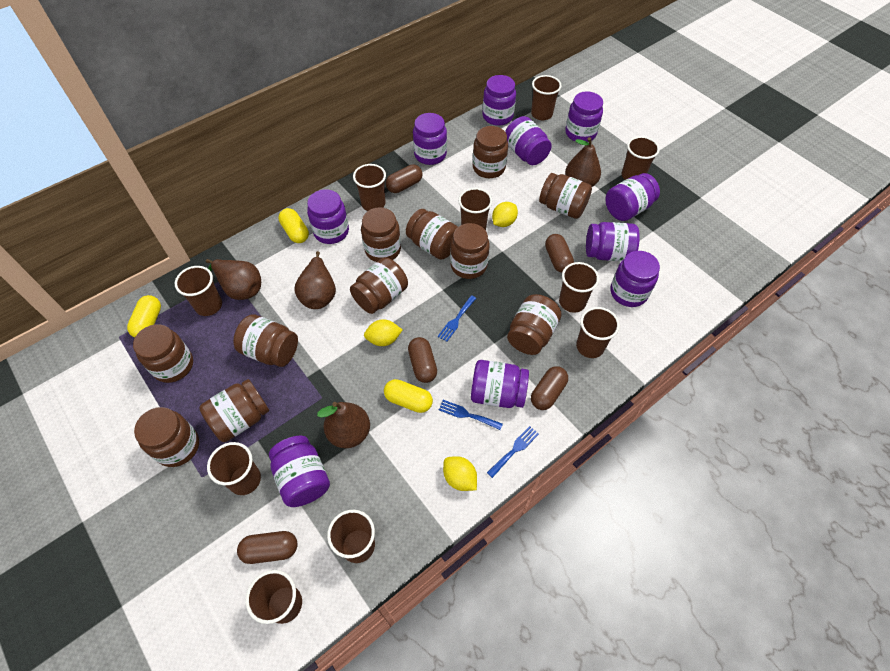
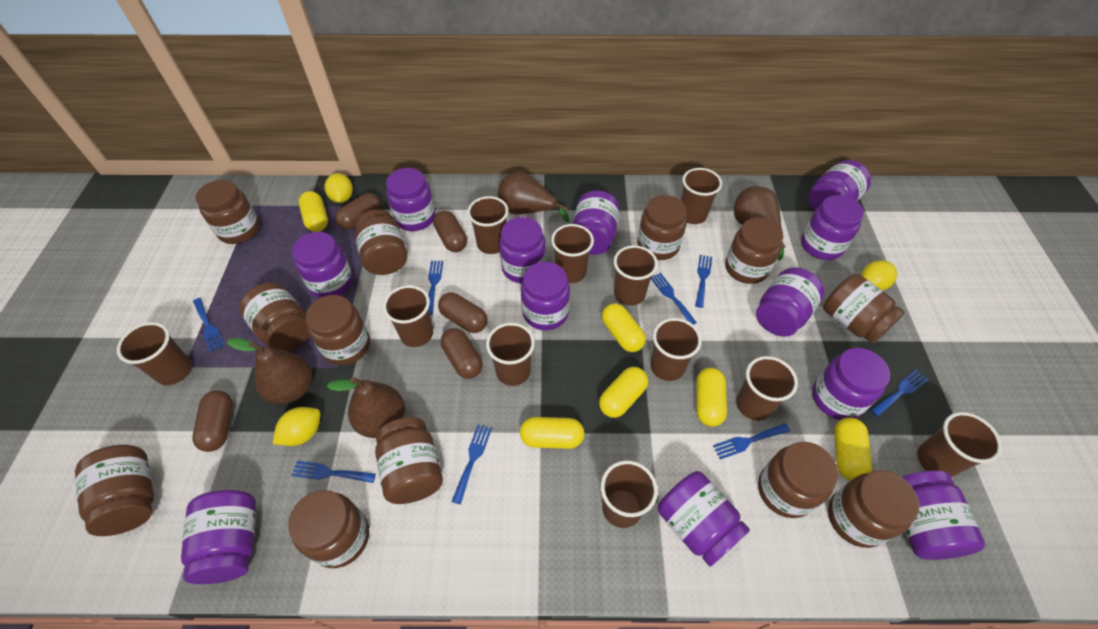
blue fork: [438,295,476,342] [439,400,503,430] [487,426,539,478] = 3 -> [193,298,225,352] [291,461,376,483] [428,261,443,315] [452,425,492,505] [651,273,697,325] [695,255,712,308] [713,423,790,459] [871,370,928,417] = 8
brown cup: [175,266,222,316] [207,442,261,495] [245,570,302,624] [327,510,375,563] [353,164,386,211] [458,188,493,230] [531,75,562,120] [559,262,599,313] [576,307,620,358] [622,136,660,180] = 10 -> [117,322,192,385] [383,285,433,347] [467,196,509,254] [486,323,535,386] [551,224,594,283] [601,460,658,528] [614,245,658,306] [650,318,702,381] [681,168,722,224] [736,356,798,421] [917,412,1002,477] = 11
brown jar: [133,324,193,383] [134,407,199,467] [199,379,269,442] [233,314,298,367] [350,257,408,314] [361,207,401,262] [406,209,458,260] [450,223,490,279] [473,126,508,178] [507,294,562,355] [539,173,592,219] = 11 -> [75,445,154,536] [195,180,260,244] [239,283,309,352] [288,490,369,568] [305,295,370,365] [355,210,408,275] [375,417,443,504] [637,195,687,260] [725,217,783,284] [758,442,838,518] [823,274,905,344] [828,470,919,548] = 12
purple jar: [269,435,330,507] [307,189,349,244] [413,113,447,165] [471,360,529,408] [483,75,516,126] [505,116,552,165] [565,91,603,142] [586,222,640,261] [605,173,660,221] [611,251,660,307] = 10 -> [181,490,256,584] [292,232,353,298] [386,168,435,231] [499,217,546,283] [521,262,570,330] [573,190,620,255] [658,471,750,567] [756,268,824,337] [801,195,864,260] [808,160,871,210] [812,348,890,420] [902,470,985,560] = 12
yellow capsule: [127,295,161,338] [279,208,309,243] [384,379,433,413] = 3 -> [299,191,328,232] [520,417,584,449] [599,367,648,418] [602,303,646,352] [696,368,727,427] [834,418,872,481] = 6

